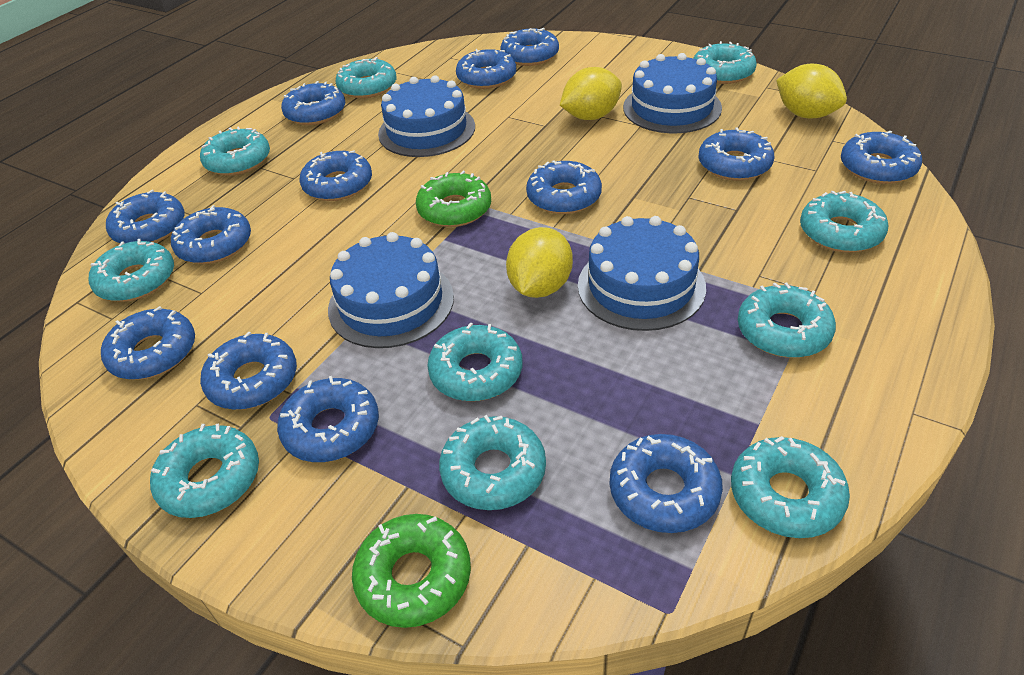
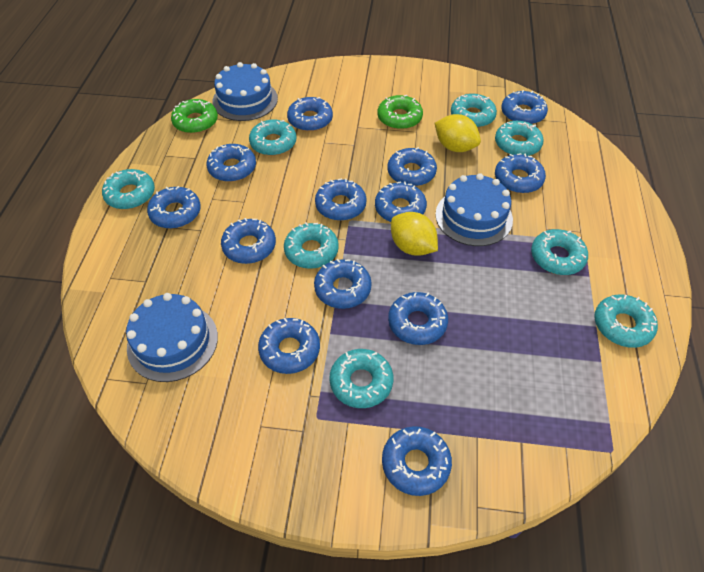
blue cake: [328,232,454,348] [378,75,475,157] [578,216,706,331] [623,53,722,133] = 4 -> [126,293,218,382] [212,62,278,121] [435,173,513,246] = 3
turquoise donut: [89,239,174,302] [150,423,259,518] [200,127,270,176] [335,57,396,98] [427,322,522,401] [439,415,546,510] [693,41,757,84] [731,436,850,538] [738,283,836,358] [800,190,889,253] = 10 -> [102,169,155,209] [249,120,296,156] [284,223,339,269] [329,349,393,408] [451,94,497,128] [495,121,544,156] [531,229,588,275] [594,294,658,348] = 8
yellow lemon: [506,227,573,298] [560,67,622,120] [776,64,847,118] = 3 -> [391,212,438,256] [435,114,481,152] = 2

